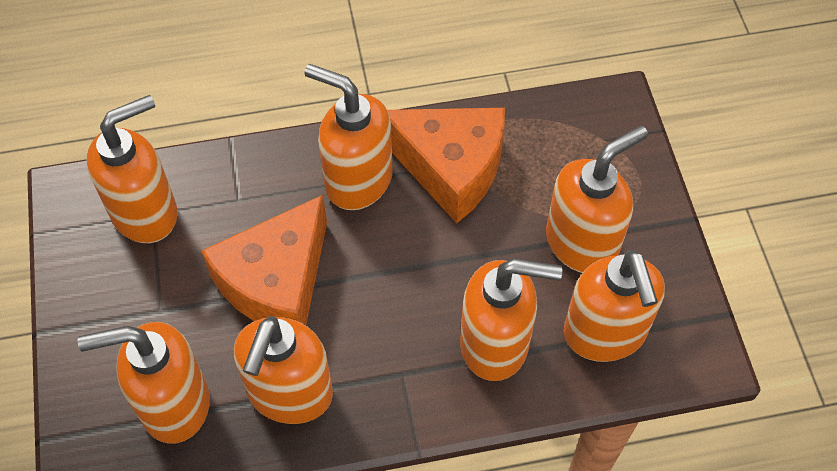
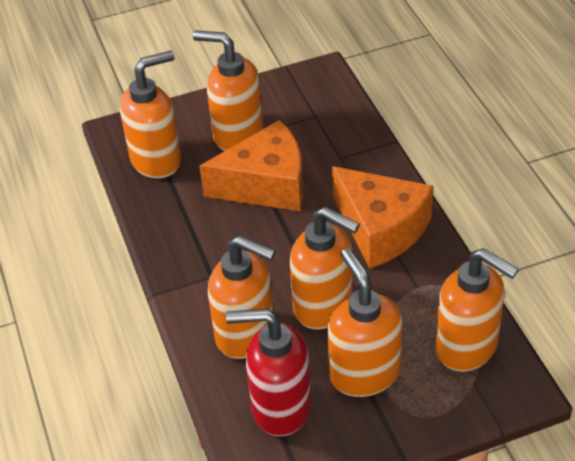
orange soap dispenser: [77,322,210,444] [87,95,178,243] [234,316,333,424] [304,64,393,210] [460,258,563,381] [546,126,648,273] [564,250,665,362] = 7 -> [120,51,181,178] [193,30,263,151] [208,235,276,359] [290,206,360,329] [328,248,402,397] [435,248,519,372] = 6
red soap dispenser: none = 0 -> [226,308,312,436] = 1

